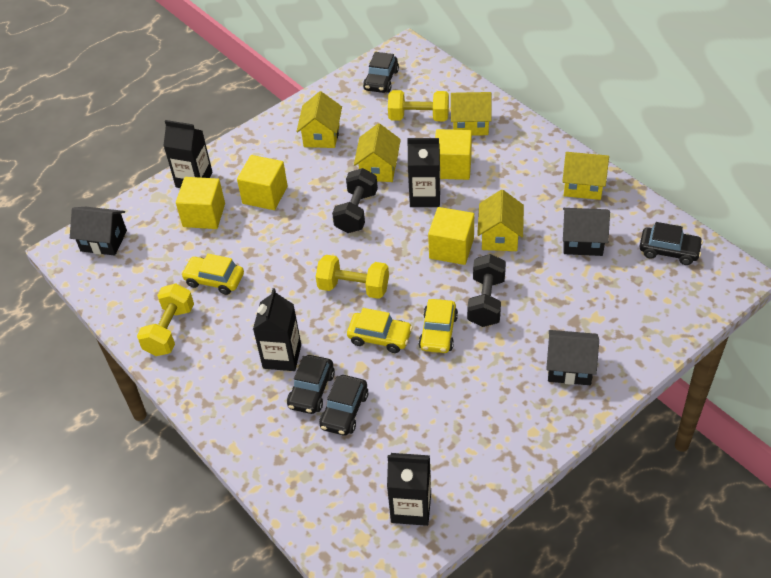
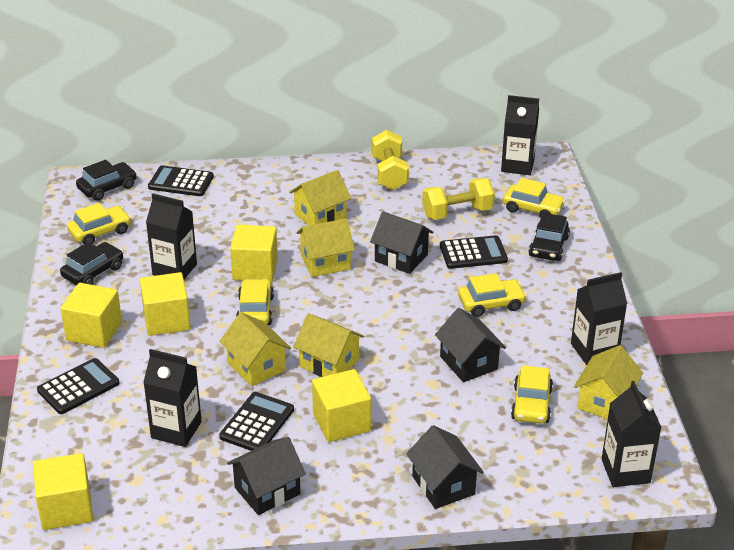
black calculator: none = 0 -> [37,358,120,414] [148,165,214,196] [219,392,294,451] [440,235,508,269] = 4
black car: [287,355,335,414] [319,375,368,436] [363,52,399,93] [639,222,703,265] = 4 -> [60,242,123,286] [76,160,137,201] [528,213,570,261] = 3
black carton: [163,120,213,188] [253,288,301,371] [387,453,431,526] [407,138,440,207] = 4 -> [143,349,202,447] [146,193,197,279] [501,95,539,175] [571,272,627,365] [602,381,662,487] = 5
black dumbbell: [332,168,378,233] [467,254,506,327] = 2 -> none = 0
black house: [70,207,127,256] [546,330,599,385] [563,208,610,256] = 3 -> [227,437,306,515] [370,211,433,274] [406,425,484,509] [435,308,506,382] = 4
yellow car: [181,254,244,295] [347,308,413,353] [419,299,458,353] = 3 -> [67,203,131,244] [236,279,274,325] [458,273,527,317] [503,178,566,218] [511,365,553,424] = 5
yellow cube: [176,177,225,229] [237,155,288,210] [428,207,474,265] [435,129,472,180] = 4 -> [33,453,93,530] [60,283,122,348] [140,272,191,336] [230,225,278,282] [312,369,371,442] = 5
yellow dumbbell: [137,283,194,356] [316,255,389,299] [388,90,449,121] = 3 -> [372,130,409,190] [422,178,495,220] = 2

